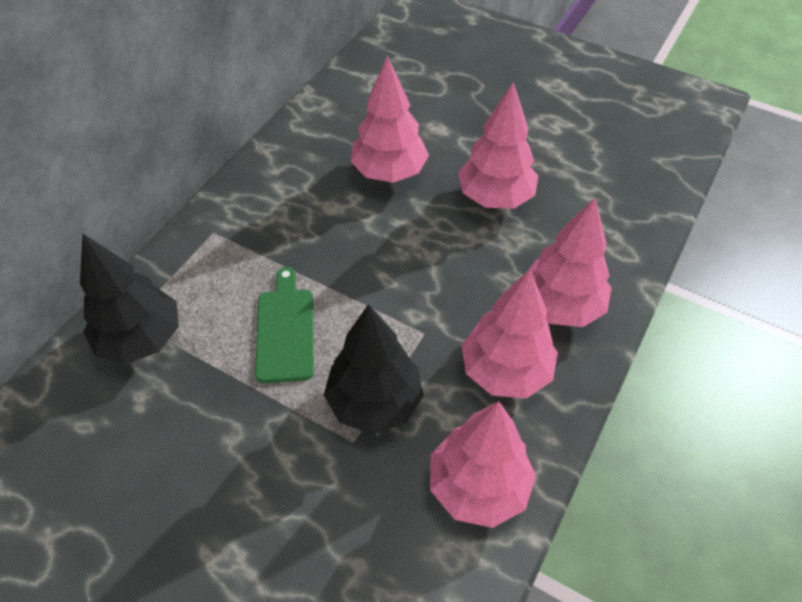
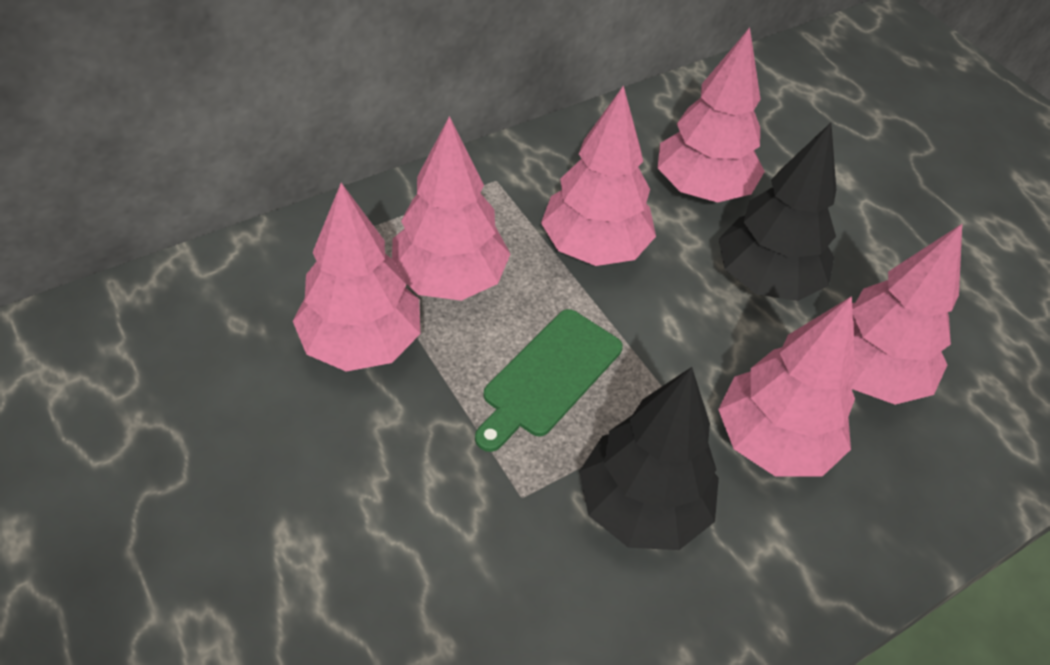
pink tree: [351,55,429,183] [430,402,536,528] [458,82,538,209] [462,270,558,398] [527,198,612,327] = 5 -> [293,183,421,372] [392,116,510,301] [541,85,656,266] [658,27,765,203] [718,296,856,477] [849,224,962,405] = 6

